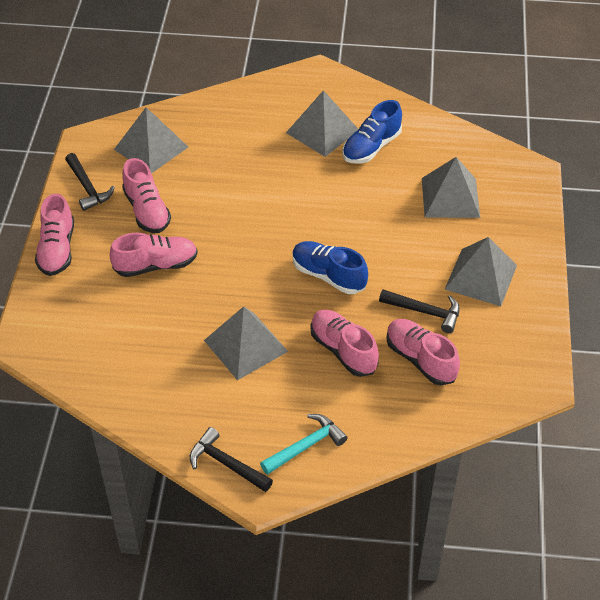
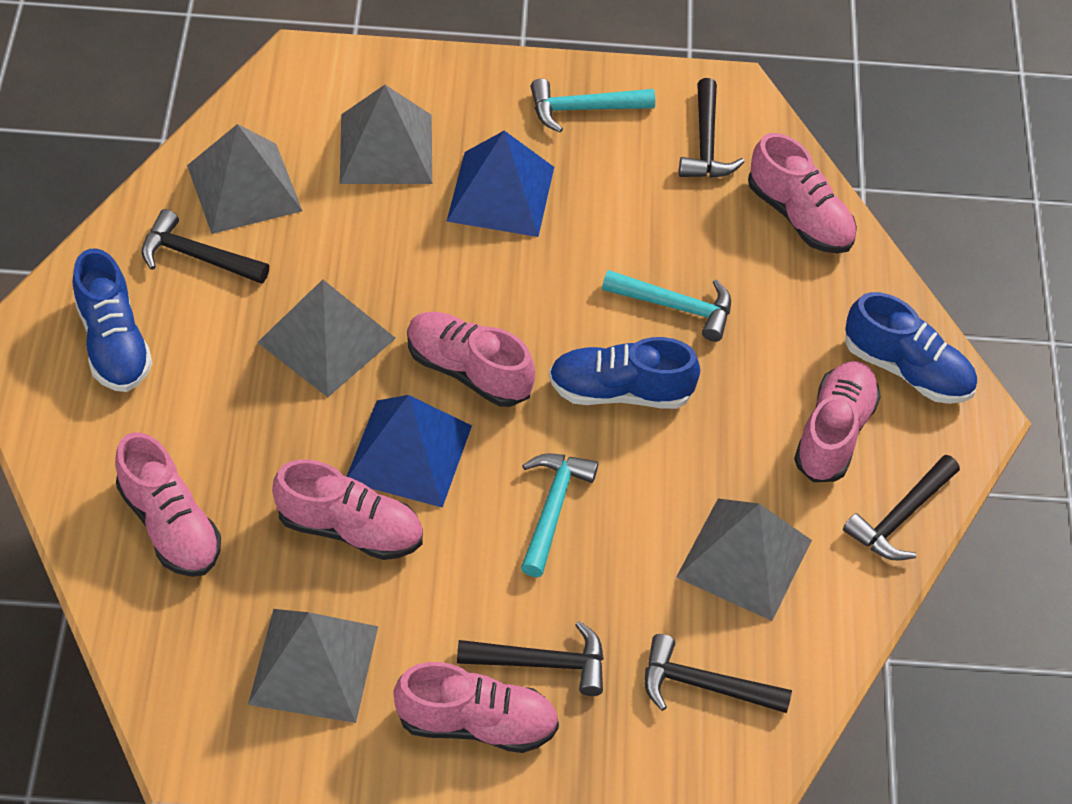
black hammer: [65,153,115,211] [190,427,273,492] [379,289,460,333] = 3 -> [141,209,269,284] [457,621,604,696] [645,634,792,713] [679,78,744,178] [843,455,960,561] = 5
blue pyramid: none = 0 -> [347,395,472,508] [446,131,554,237] = 2
blue shoe: [292,241,368,294] [343,100,402,164] = 2 -> [73,248,152,392] [549,337,700,409] [845,292,977,404] = 3
pink shoe: [35,194,74,276] [110,233,198,277] [122,158,171,233] [311,310,379,377] [386,319,460,385] = 5 -> [115,432,221,577] [272,459,423,560] [393,662,559,753] [407,312,535,407] [748,133,857,253] [794,361,881,482] = 6
turquoise hammer: [260,414,348,475] = 1 -> [521,453,598,577] [531,78,655,132] [602,270,731,342] = 3

